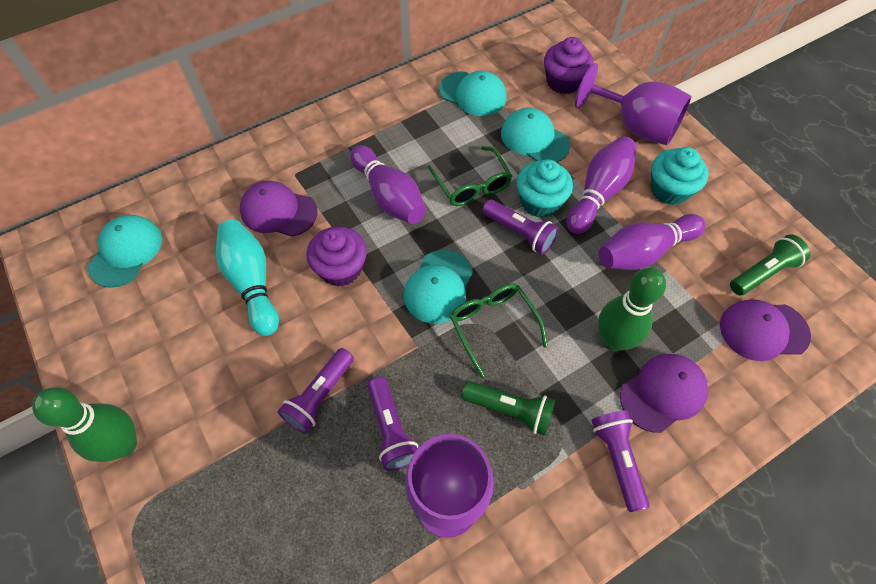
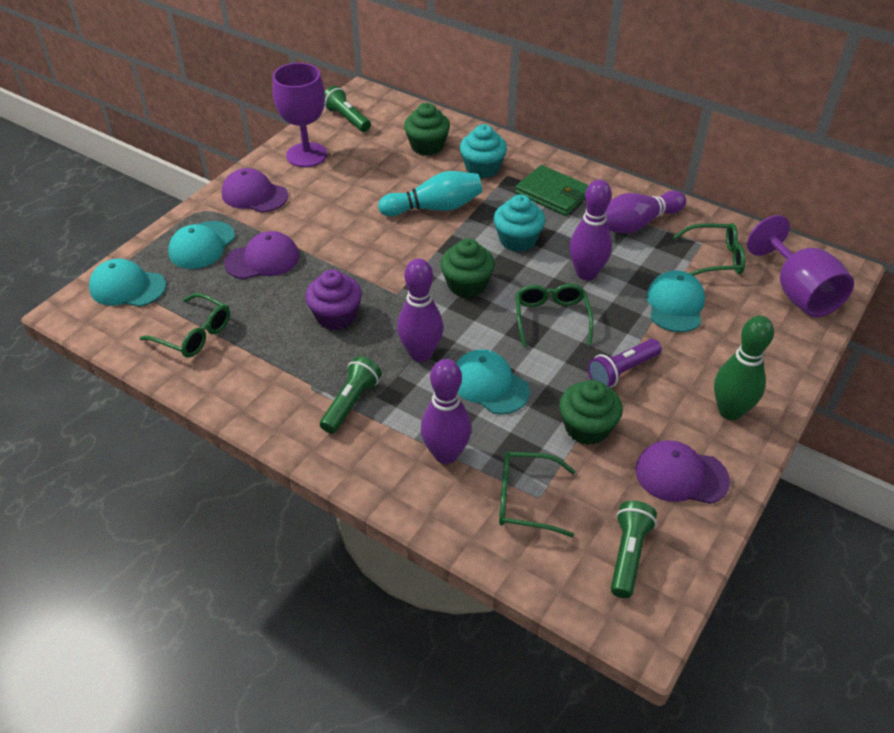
green bowling pin: [32,387,137,462] [598,268,666,351] = 2 -> [714,316,774,420] = 1
green cupcake: none = 0 -> [404,103,450,156] [440,238,495,298] [559,380,623,445] = 3
green flashlight: [462,381,555,436] [730,234,811,295] = 2 -> [320,356,382,434] [324,86,371,132] [611,501,657,598] = 3
green glasses: [427,146,512,206] [450,283,548,378] = 2 -> [140,293,230,358] [499,452,576,537] [516,284,594,347] [672,223,745,276] = 4
green wallet: none = 0 -> [515,165,589,216] = 1
purple bowling pin: [350,145,426,224] [567,136,636,234] [598,214,706,270] = 3 -> [397,259,443,362] [421,359,472,464] [569,179,612,280] [606,190,686,234] = 4
purple cupcake: [307,226,367,287] [544,37,593,94] = 2 -> [305,269,362,330] = 1
purple flashlight: [278,348,354,434] [367,376,418,471] [482,200,559,255] [591,410,650,512] = 4 -> [588,339,661,387] = 1

